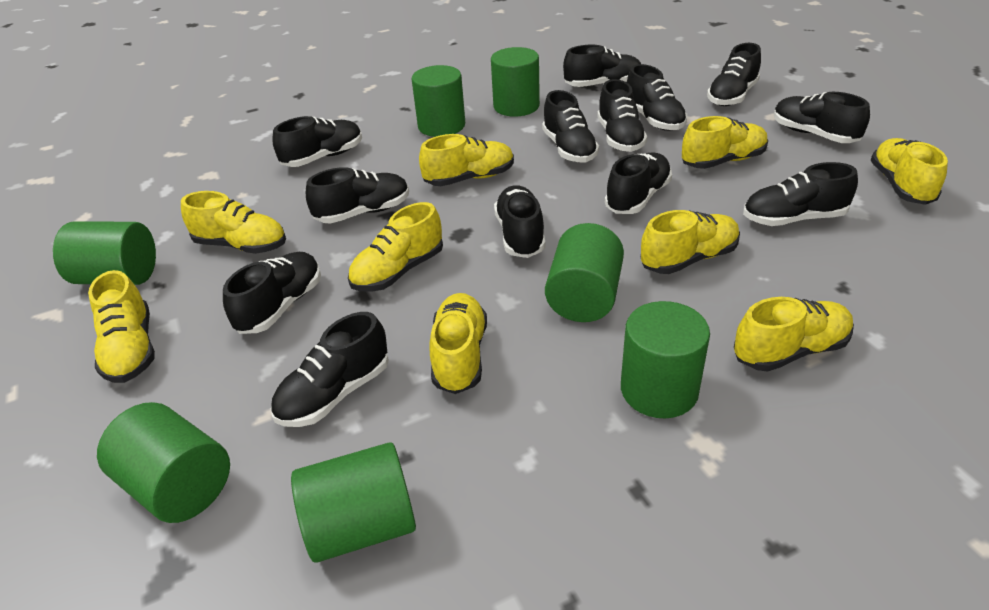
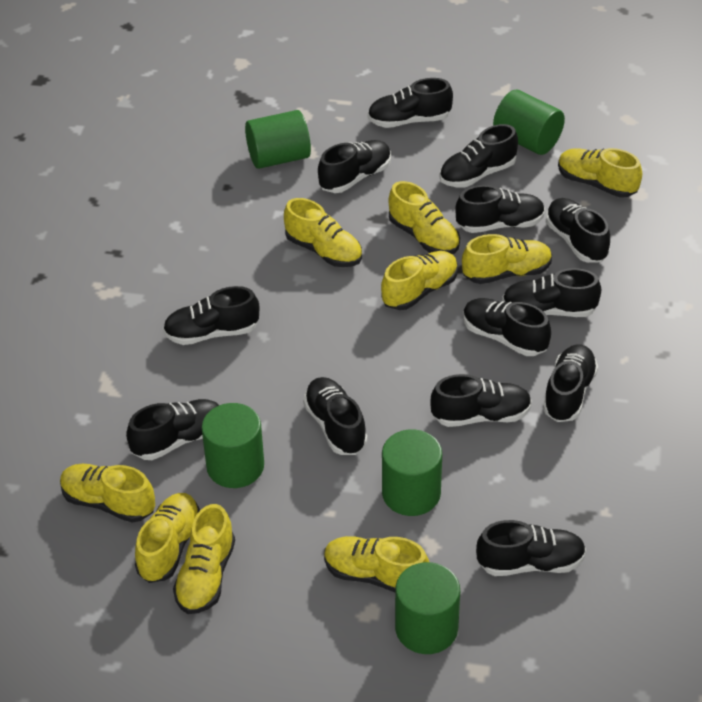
green cylinder: [53,222,156,285] [97,402,230,523] [291,442,416,563] [412,65,465,137] [491,47,540,117] [545,223,624,322] [621,301,710,418] = 7 -> [202,403,264,488] [245,110,311,169] [382,429,442,516] [395,562,460,654] [493,90,565,155] = 5

